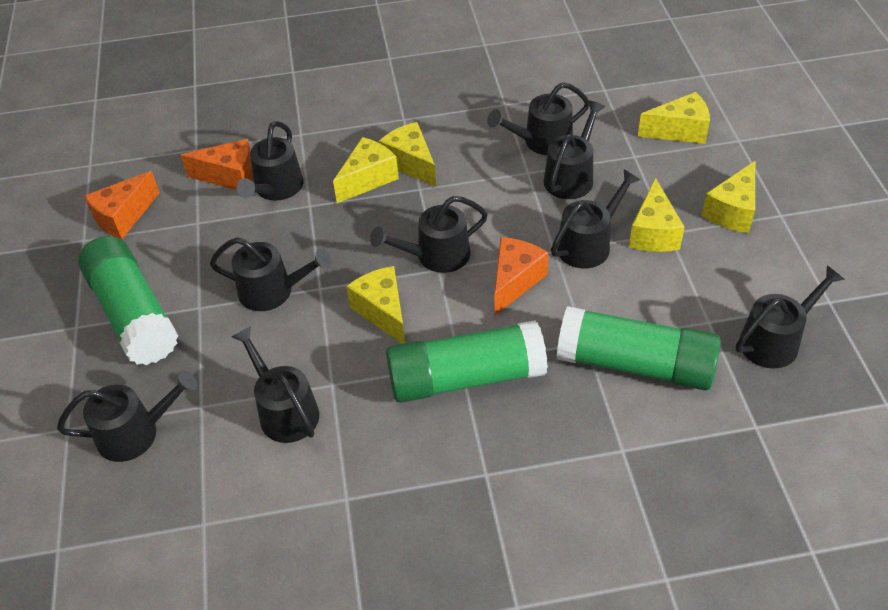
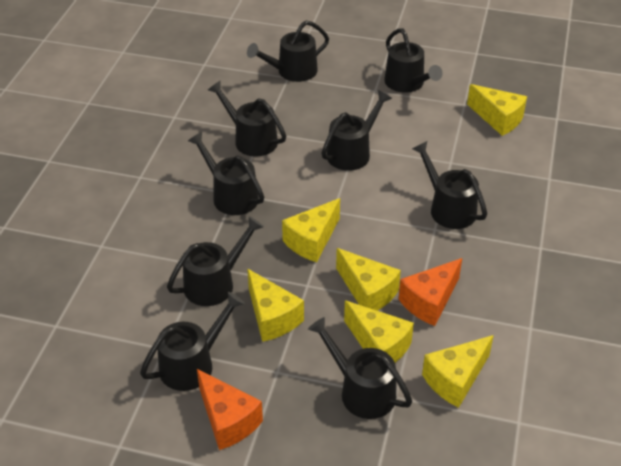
green glue stick: [78,236,178,365] [386,320,548,403] [557,306,721,390] = 3 -> none = 0
orange cheese: [84,171,160,239] [181,139,253,190] [495,237,549,315] = 3 -> [197,369,263,450] [398,258,462,326] = 2

